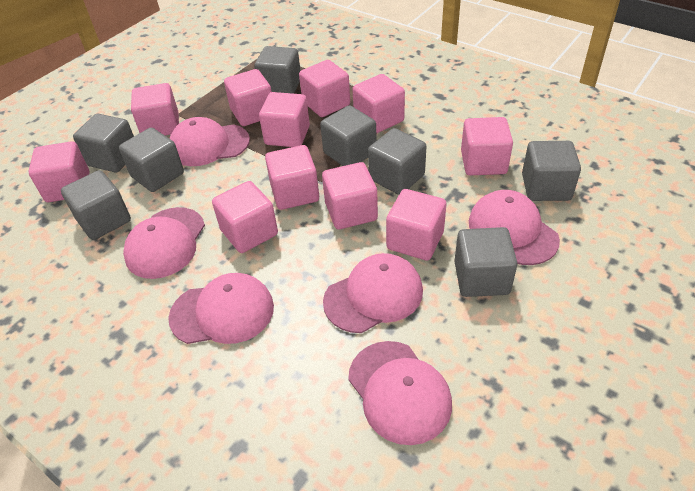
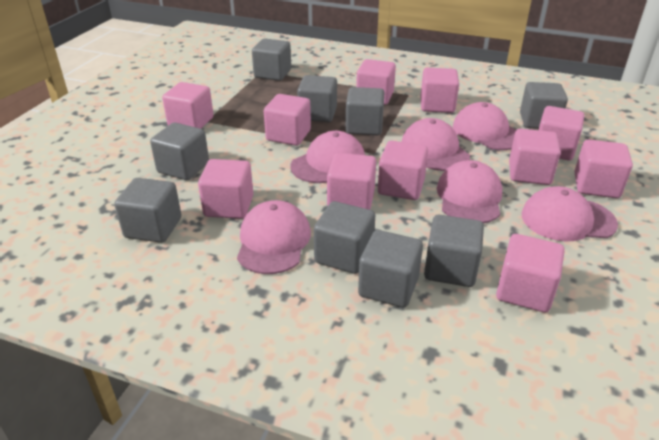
grey cube: [61,170,131,240] [73,114,134,172] [119,128,184,192] [254,46,301,94] [320,105,377,166] [368,128,427,195] [455,227,518,297] [522,141,581,201] = 8 -> [114,178,181,243] [150,122,209,180] [252,39,291,81] [297,75,337,122] [314,201,375,274] [345,87,384,135] [358,230,423,308] [424,215,484,287] [520,82,568,129] = 9

